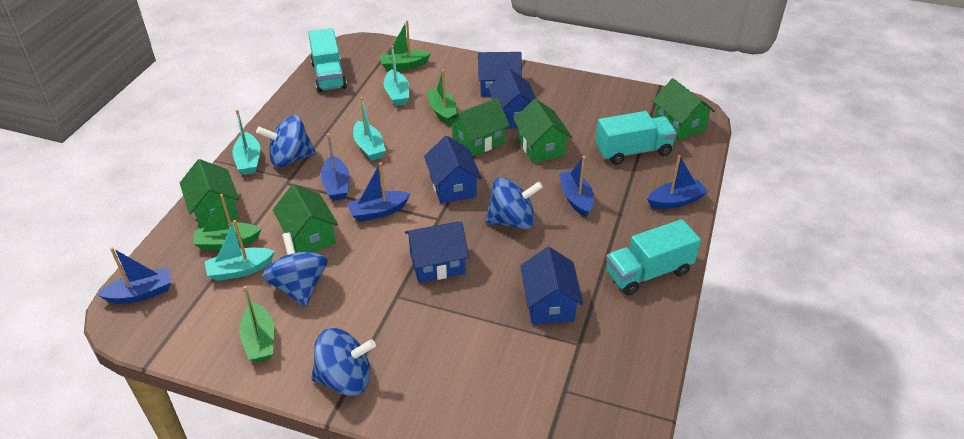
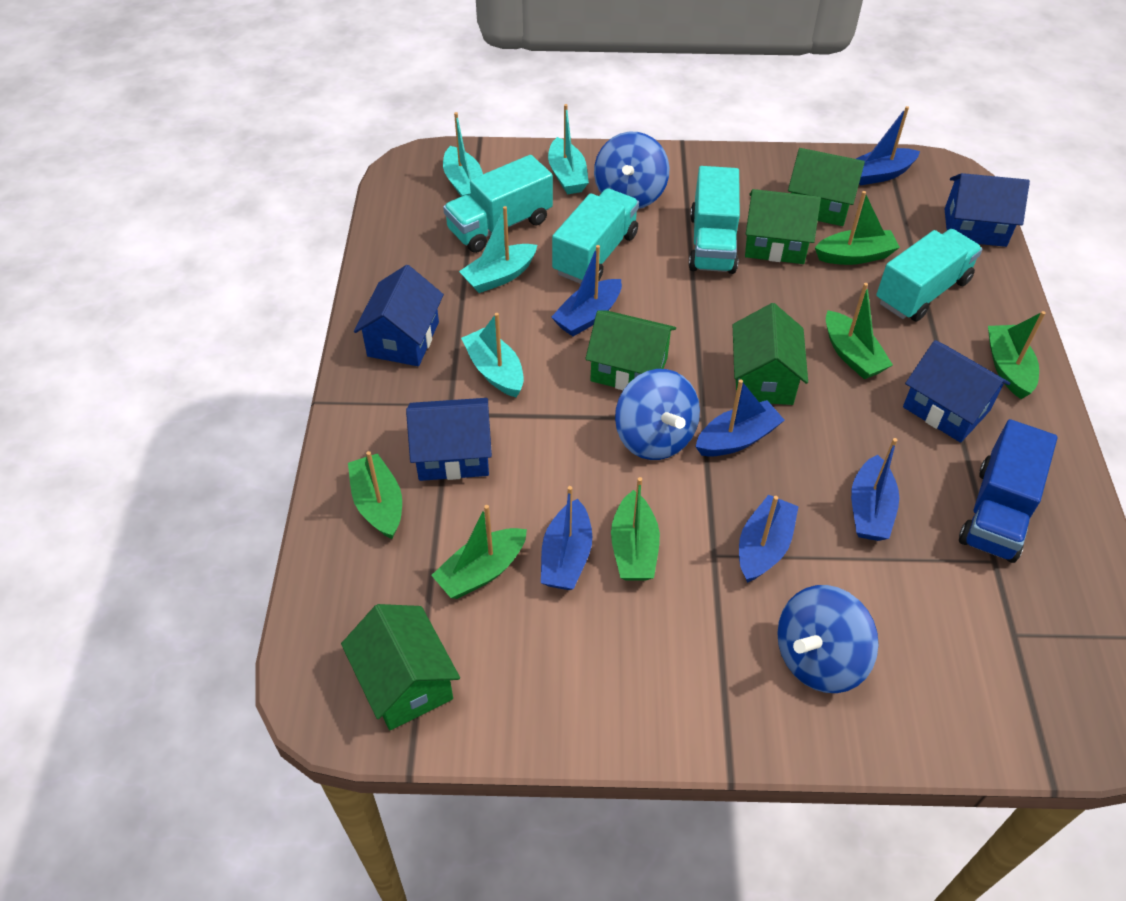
blue boat: [97,247,171,304] [321,134,349,201] [347,162,410,222] [559,156,594,217] [647,155,708,209] = 5 -> [541,486,592,590] [551,245,622,336] [696,379,785,457] [739,495,799,583] [851,438,899,541] [856,106,920,186] = 6
blue house: [405,222,469,283] [424,136,482,204] [478,52,522,97] [488,69,536,129] [520,247,583,325] = 5 -> [354,265,444,366] [406,398,492,481] [903,340,1010,443] [944,173,1030,247] = 4
blue spinning top: [256,115,316,167] [262,232,328,307] [311,328,376,396] [485,177,543,229] = 4 -> [594,132,670,209] [615,369,700,460] [777,585,879,693] = 3
blue truck: none = 0 -> [959,419,1058,563] = 1
green boat: [193,194,261,250] [239,286,275,363] [379,20,431,71] [427,69,457,126] = 4 -> [348,451,402,539] [431,505,527,599] [611,477,660,581] [815,191,900,265] [826,283,893,379] [988,311,1046,399] = 6
turquoise truck: [308,28,347,92] [596,111,677,165] [606,219,701,295] = 3 -> [443,155,553,253] [552,188,639,284] [689,166,740,274] [876,229,983,321] = 4

